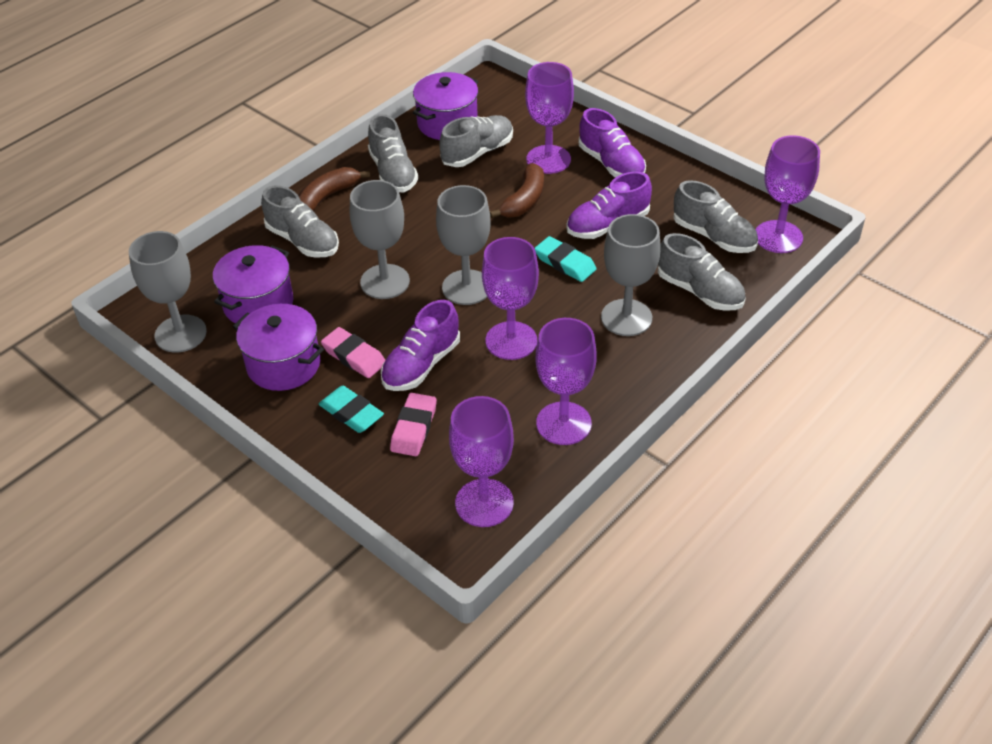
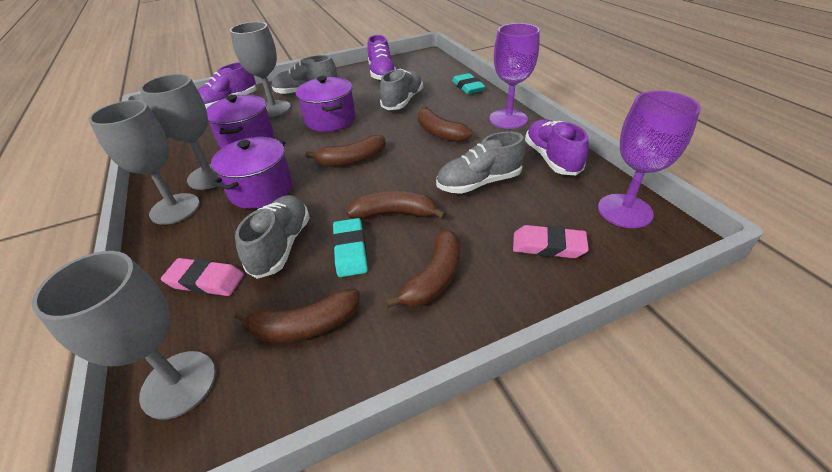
brown banana: [298,167,370,211] [490,163,544,219] = 2 -> [235,289,360,342] [306,135,386,167] [347,191,446,220] [385,229,460,308] [418,106,473,142] = 5
grey shoe: [261,186,339,258] [368,114,418,192] [439,115,513,167] [658,233,746,311] [673,180,758,253] = 5 -> [235,195,310,279] [272,55,337,95] [380,69,423,110] [436,131,525,194] = 4
purple goblet: [449,396,514,527] [482,237,539,360] [525,62,574,174] [536,318,597,445] [756,135,820,253] = 5 -> [489,23,540,129] [598,90,701,228] = 2

